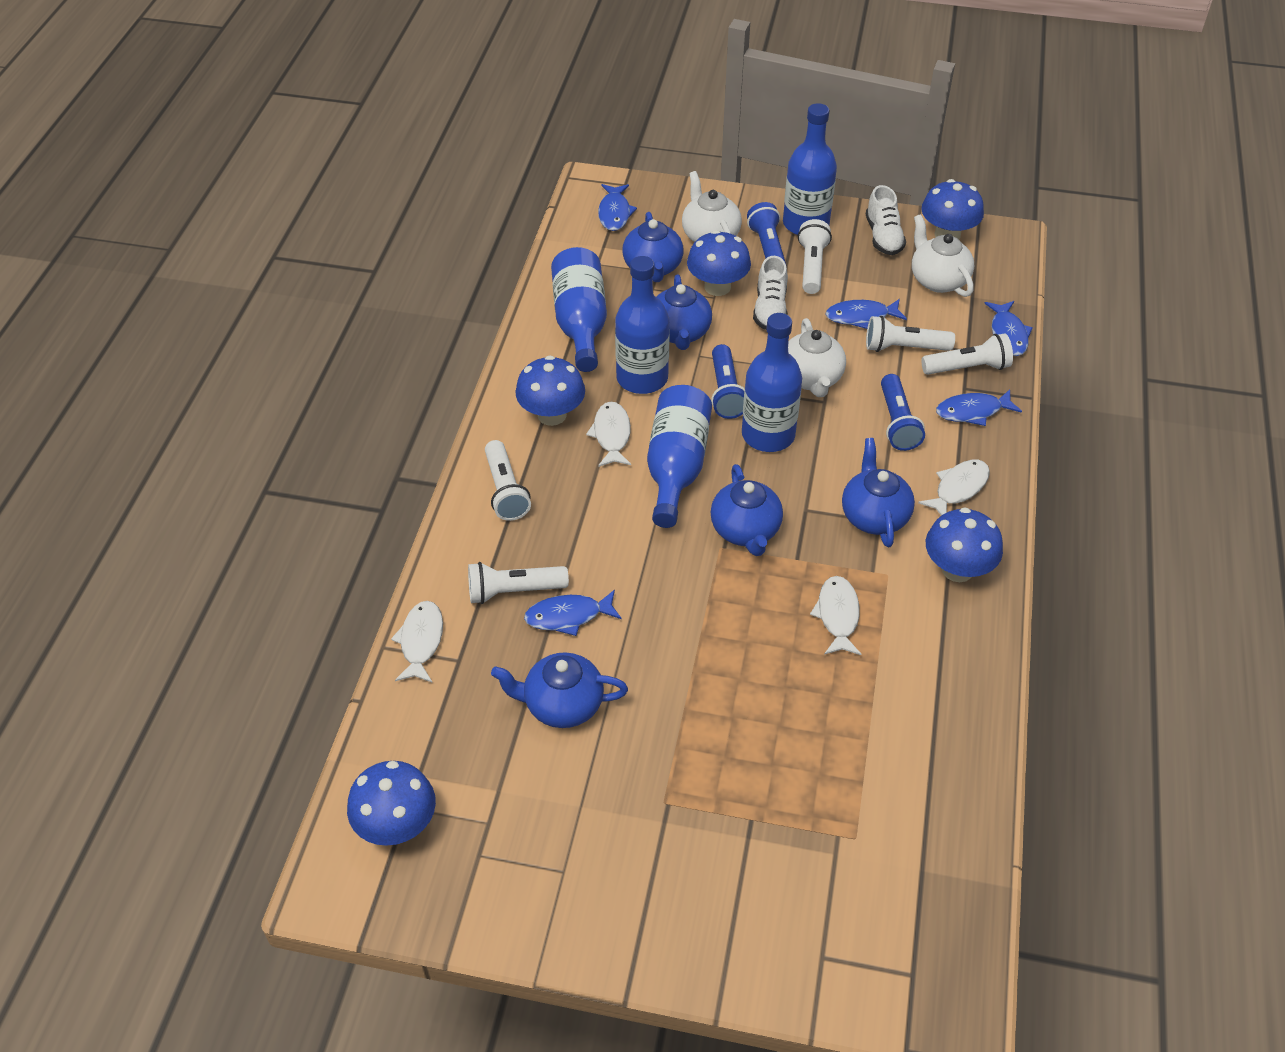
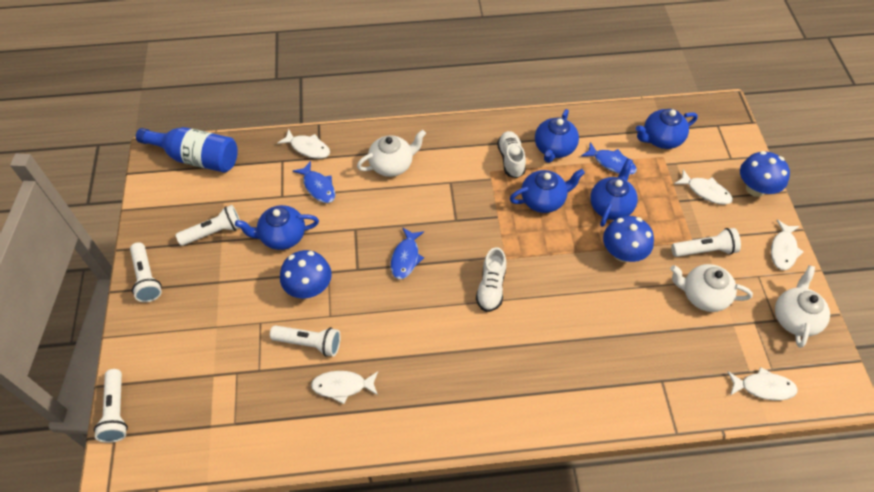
blue bottle: [551,247,607,372] [615,256,670,394] [647,385,712,528] [742,313,802,452] [783,103,837,235] = 5 -> [136,127,238,173] = 1
blue fish: [524,590,622,636] [598,184,637,231] [826,299,907,329] [936,389,1022,426] [984,301,1033,356] = 5 -> [293,161,336,203] [391,227,424,279] [581,142,637,175] = 3
blue flashlight: [711,344,745,419] [747,202,787,267] [881,374,925,451] = 3 -> none = 0
blue mushroom: [347,761,436,846] [515,356,585,426] [687,230,751,296] [921,179,984,239] [926,507,1003,582] = 5 -> [280,250,332,299] [603,216,654,262] [740,151,790,197] = 3
white fish: [391,601,443,682] [586,402,631,467] [810,576,861,655] [918,460,990,515] = 4 -> [277,129,330,159] [311,371,378,404] [674,169,733,205] [728,367,798,400] [771,220,804,270] = 5

